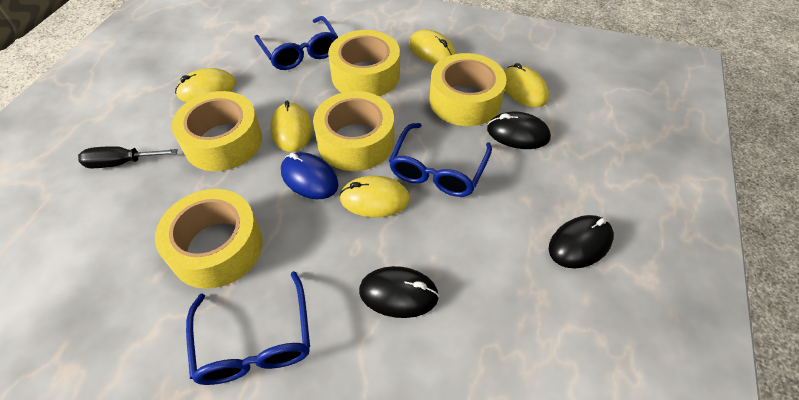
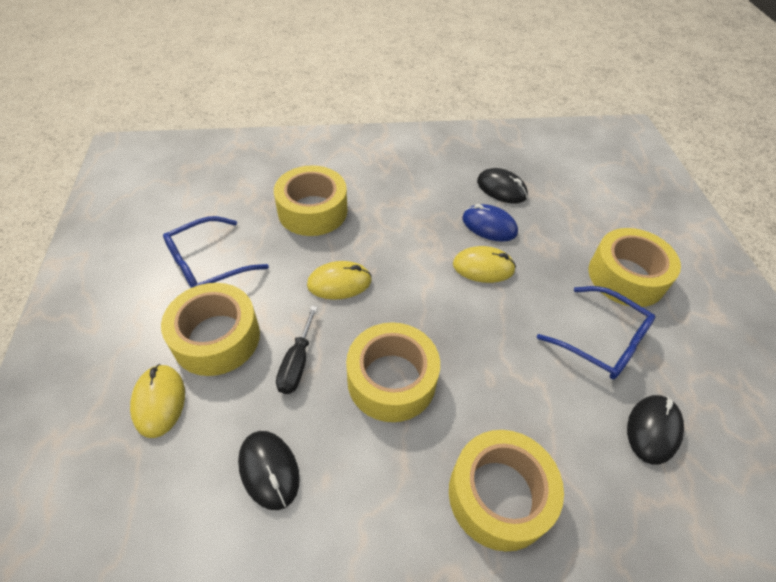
blue glasses: [186,271,310,385] [254,16,338,70] [389,123,492,197] = 3 -> [163,216,269,288] [537,286,655,379] = 2
yellow mouse: [175,68,236,102] [270,101,312,152] [339,176,410,217] [409,29,455,65] [504,63,549,107] = 5 -> [130,364,185,438] [307,261,372,300] [453,246,516,283] = 3

